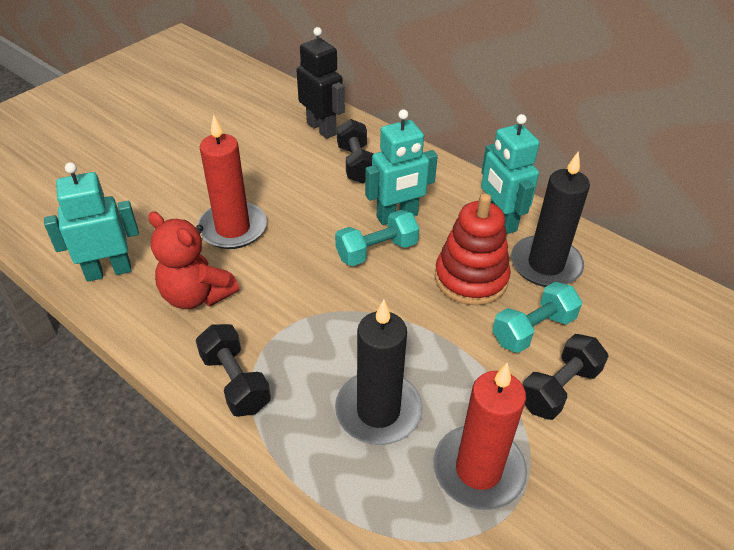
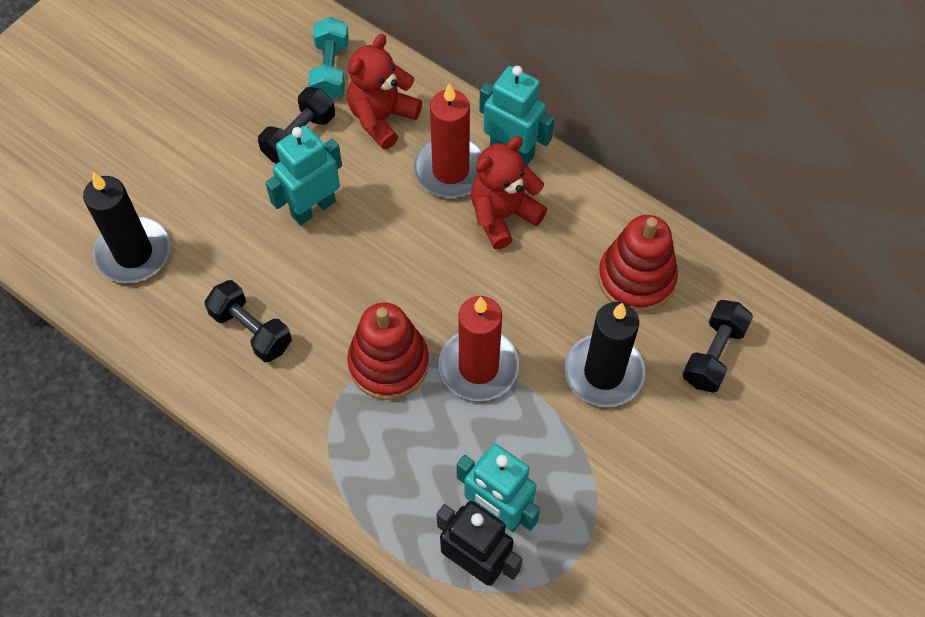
red stacking toy: [435,193,511,305] = 1 -> [347,303,429,400] [598,215,678,313] = 2
red teddy bear: [148,211,239,309] = 1 -> [347,34,422,150] [471,136,547,249] = 2
turquoise dumbbell: [335,210,419,266] [492,282,582,353] = 2 -> [308,17,349,99] = 1

